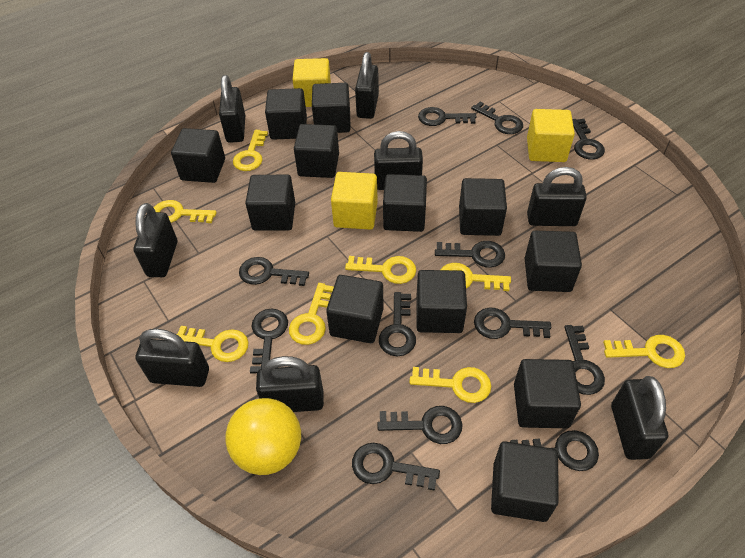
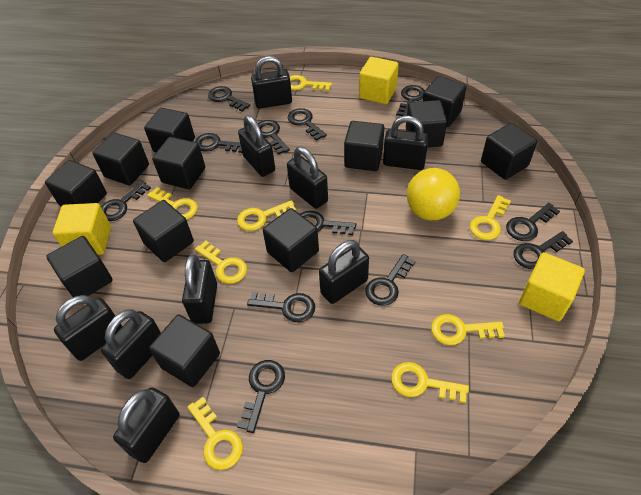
black padlock: [133,203,177,277] [135,329,209,387] [219,75,245,143] [256,356,324,412] [355,52,379,119] [374,131,423,190] [527,167,587,226] [611,376,668,460] = 8 -> [54,295,122,361] [101,309,161,379] [113,387,179,463] [182,254,217,324] [238,115,275,177] [251,56,292,109] [287,147,328,209] [319,240,369,304] [383,116,429,170] = 9

